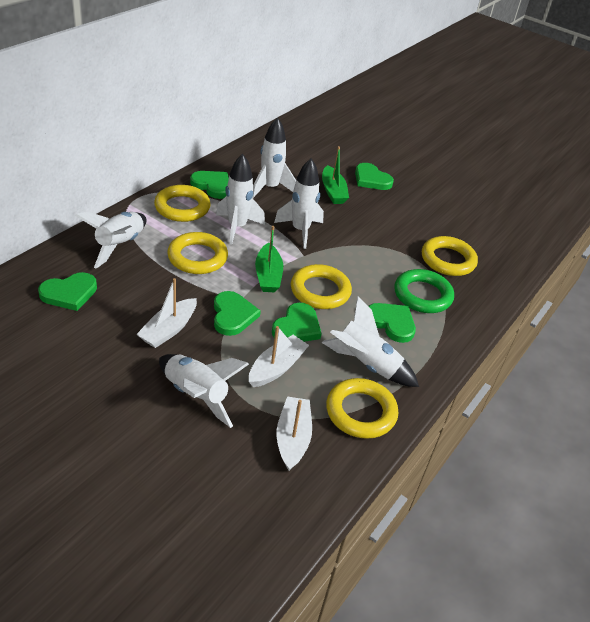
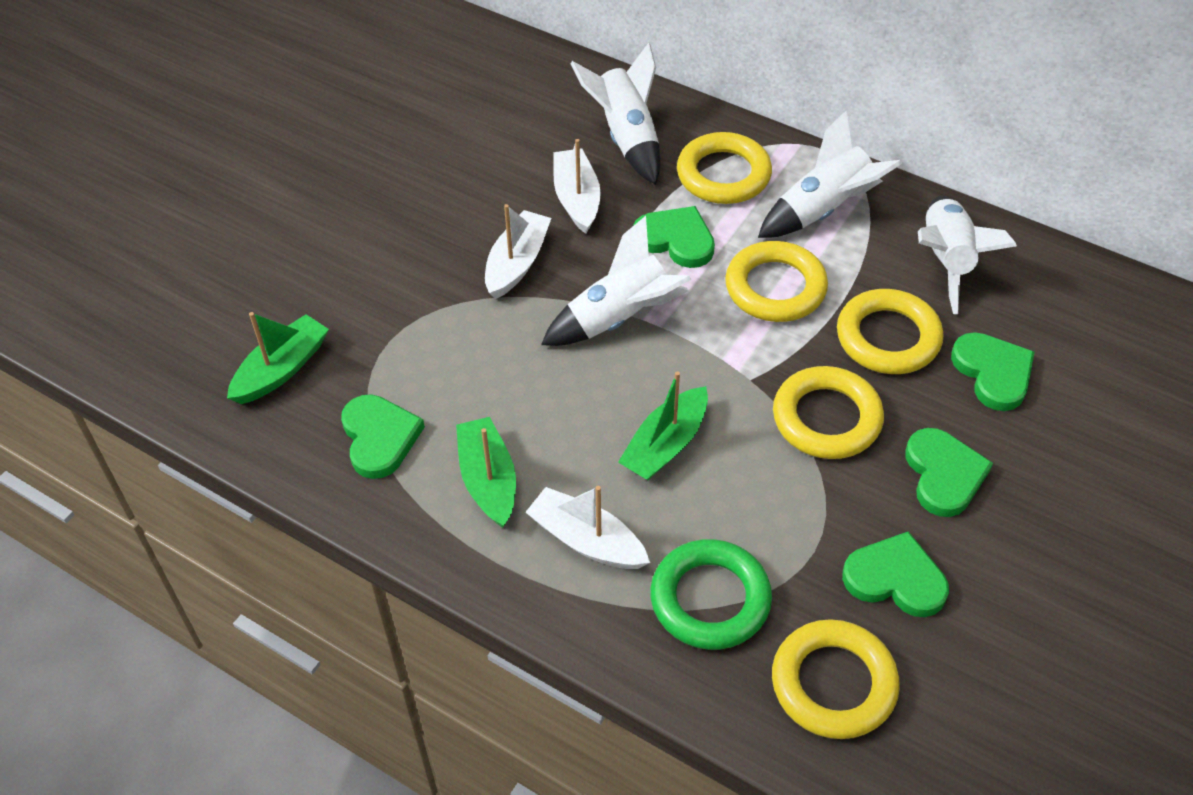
green boat: [255,226,283,292] [322,146,349,204] = 2 -> [227,312,329,404] [456,417,516,528] [618,371,708,480] = 3
green heart: [38,272,97,311] [190,171,229,199] [214,291,261,336] [272,303,322,342] [355,163,394,190] [368,303,416,343] = 6 -> [341,394,425,479] [633,206,715,268] [842,531,949,617] [905,428,993,517] [951,332,1035,411] = 5
white rocket: [75,212,146,269] [159,354,249,428] [216,154,265,245] [253,117,296,198] [274,159,324,249] [322,297,419,387] = 6 -> [541,216,692,346] [570,42,660,185] [758,110,902,238] [918,196,1017,314] = 4

